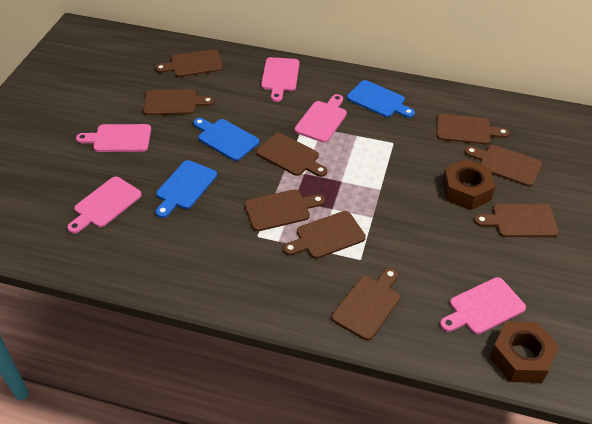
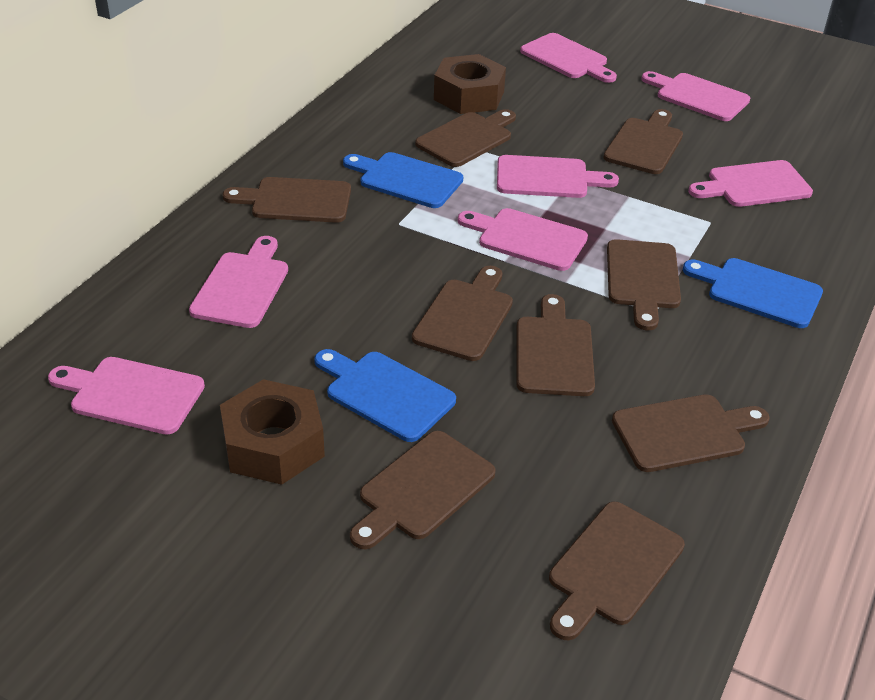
pink cutting board: [67,177,142,234] [76,124,151,152] [261,57,300,102] [295,94,347,143] [440,277,526,334] = 5 -> [48,357,205,435] [189,236,288,328] [458,208,588,271] [497,155,619,198] [520,33,617,83] [641,71,750,121] [688,160,813,207] = 7

